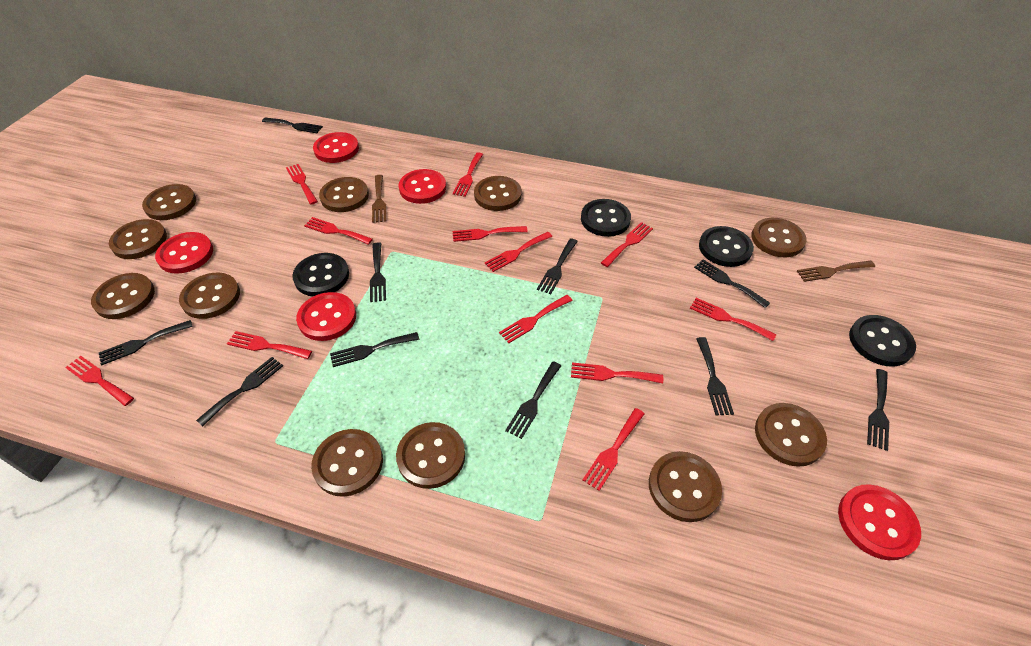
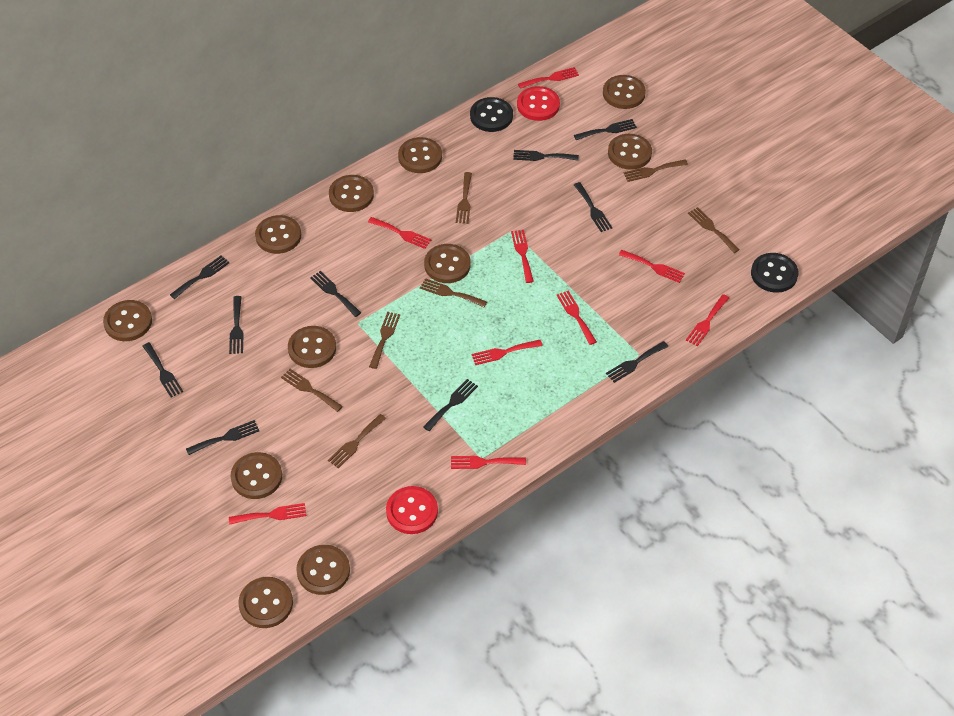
black button: [292,253,349,296] [581,199,631,237] [699,226,754,267] [849,315,916,367] = 4 -> [470,97,513,132] [751,253,799,293] = 2
brown fork: [372,175,386,223] [797,261,875,282] = 2 -> [281,369,343,412] [328,414,386,468] [369,312,400,369] [420,278,487,307] [456,172,472,224] [623,159,688,182] [688,207,740,253] = 7
red button: [155,232,213,274] [296,292,356,341] [313,132,359,163] [399,169,446,204] [838,484,921,560] = 5 -> [386,486,438,534] [517,86,560,121] = 2
red fork: [65,356,134,406] [227,331,312,359] [286,164,318,205] [304,217,373,245] [453,152,483,197] [453,226,528,242] [485,232,552,272] [499,295,573,343] [571,362,663,383] [582,408,645,491] [601,222,653,267] [690,298,777,341] = 12 -> [229,503,306,524] [368,217,431,249] [451,456,526,469] [471,340,543,365] [511,230,534,283] [518,67,579,89] [557,290,597,345] [619,250,685,283] [686,294,729,346] = 9

